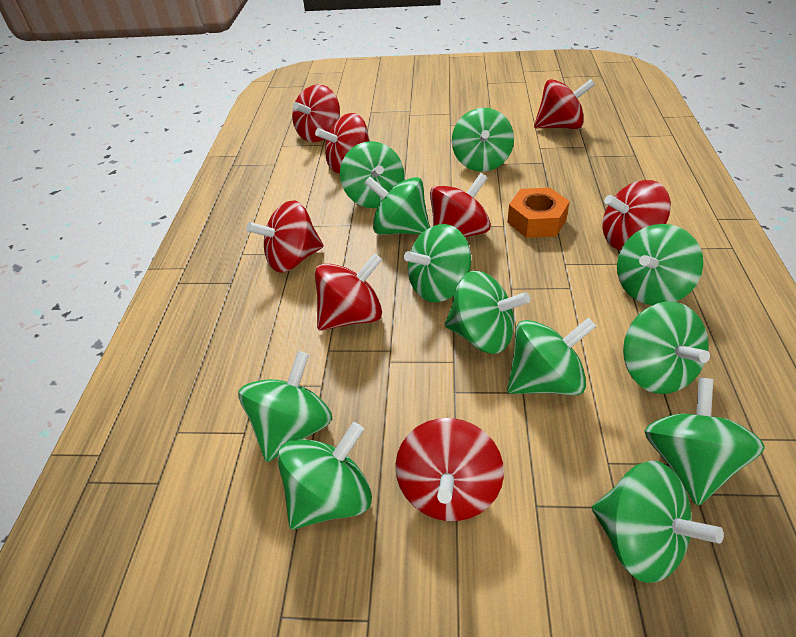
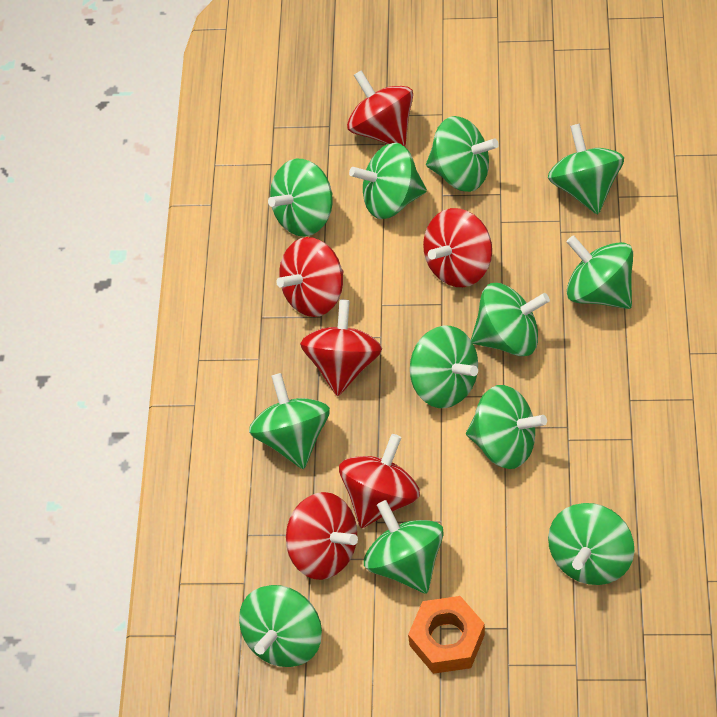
red spinning top: [246,200,323,273] [292,84,340,142] [315,113,370,173] [315,253,382,331] [395,418,504,521] [430,173,491,237] [534,79,595,129] [602,180,671,250] = 8 -> [276,237,343,317] [286,492,358,580] [300,299,382,396] [339,434,420,528] [347,70,413,147] [423,208,492,287] = 6

